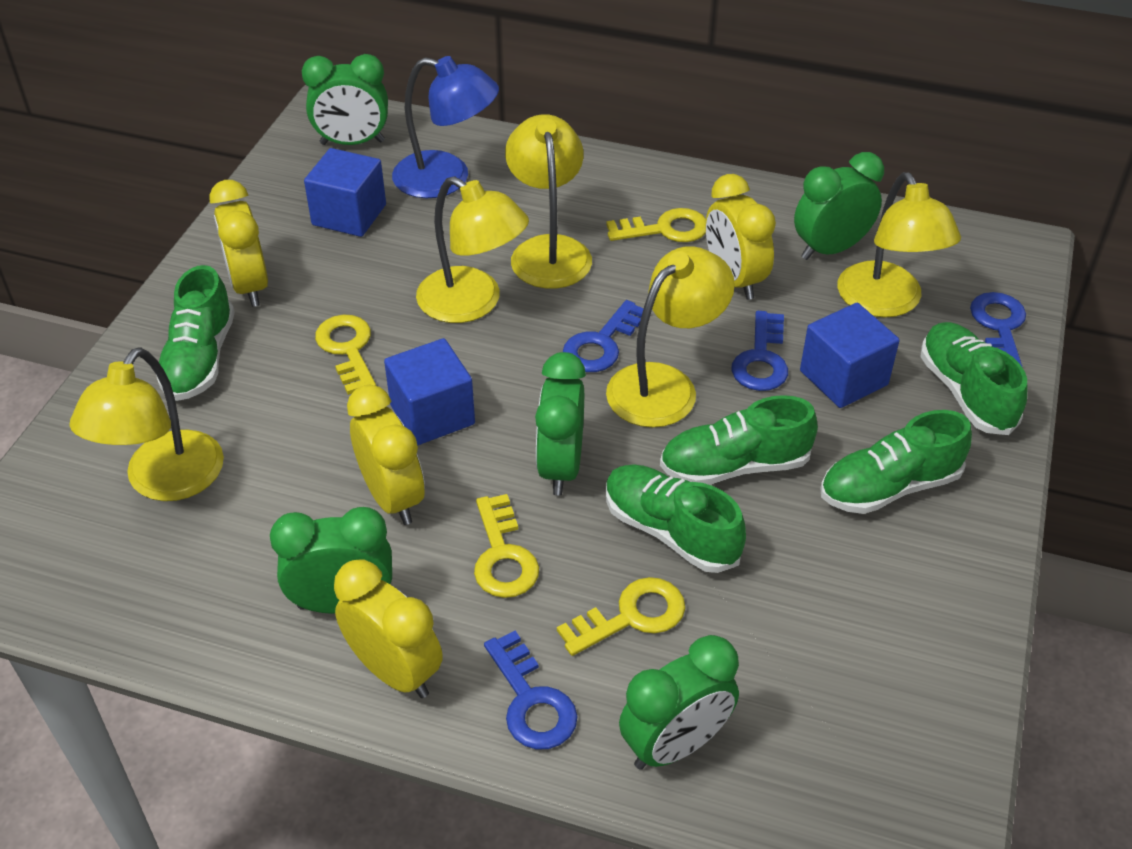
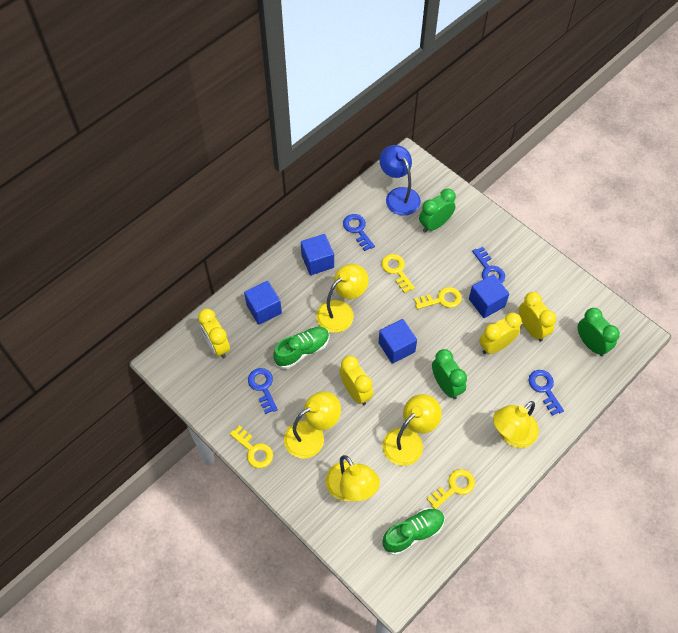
blue cube: [304,148,386,237] [384,338,475,446] [800,303,900,408] = 3 -> [244,281,282,325] [301,234,334,275] [378,319,417,364] [469,274,509,318] = 4
green clock: [270,507,392,614] [302,54,388,145] [535,352,586,496] [619,635,739,770] [794,152,884,260] = 5 -> [419,188,456,233] [432,349,467,399] [578,308,620,356] = 3
green shoe: [156,265,235,401] [606,464,746,573] [660,395,818,485] [821,410,972,514] [920,322,1027,435] = 5 -> [273,327,329,369] [382,508,445,555] = 2

